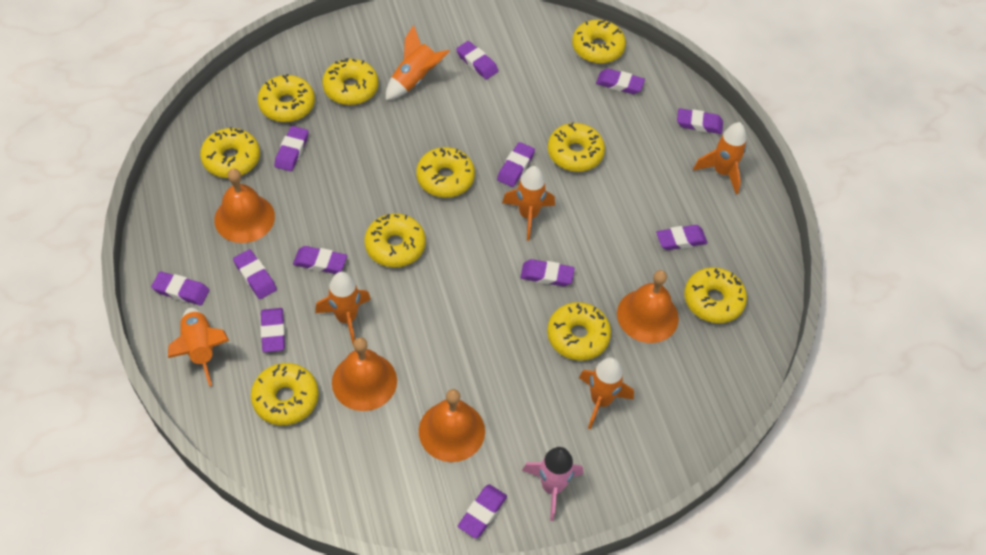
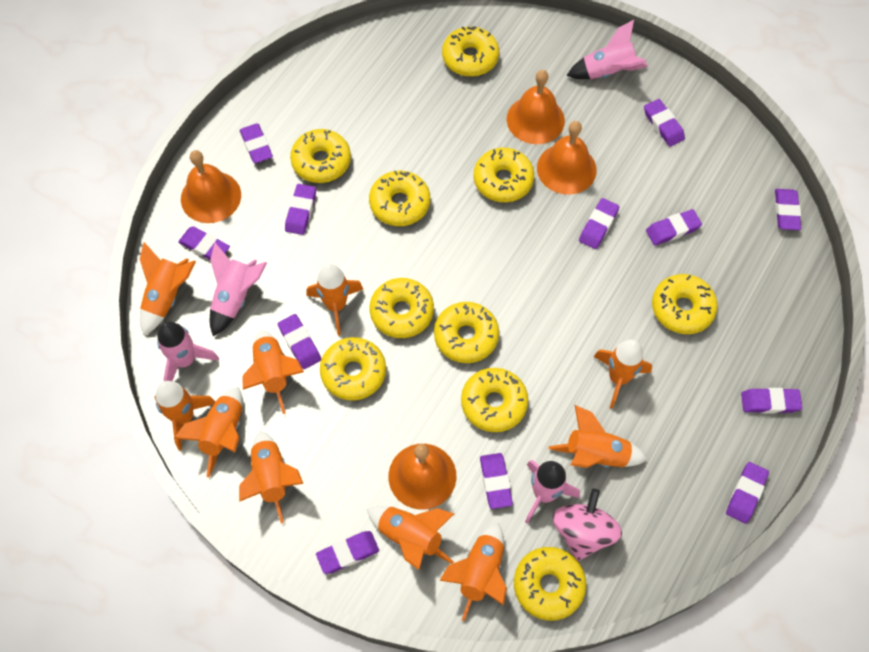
orange rocket: [168,307,229,386] [315,272,371,344] [386,25,450,100] [502,166,555,241] [579,357,634,430] [693,122,747,194] = 6 -> [140,242,196,335] [154,381,215,450] [174,387,242,478] [239,431,303,524] [242,330,304,414] [306,263,363,335] [367,506,454,570] [439,523,507,621] [549,405,648,468] [593,339,652,409] = 10
pink rocket: [522,447,583,521] = 1 -> [157,321,219,381] [210,243,267,336] [525,460,580,524] [566,20,648,79] = 4
pink spinning top: none = 0 -> [552,489,622,561] = 1

